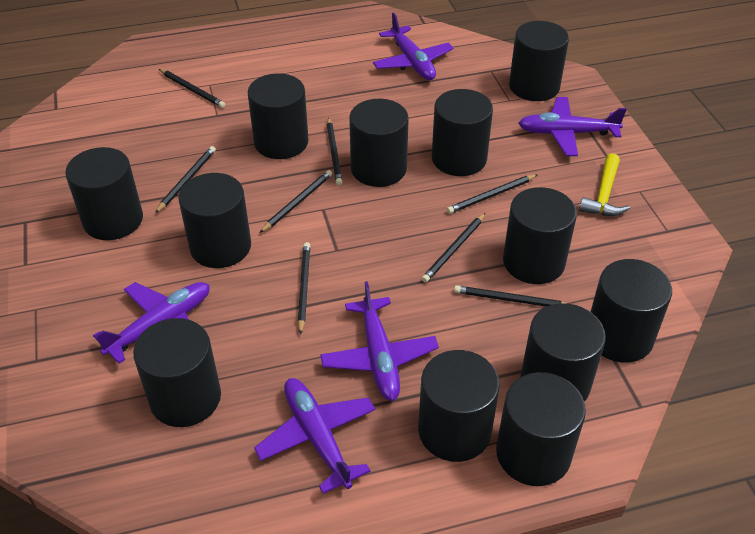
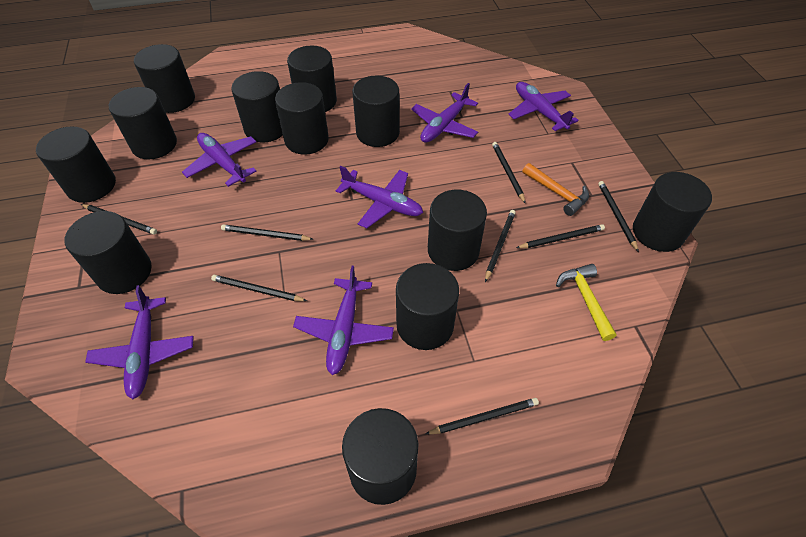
orange hammer: none = 0 -> [523,163,589,216] = 1
purple plane: [93,282,210,364] [254,378,376,494] [320,281,439,401] [373,13,454,80] [518,97,627,156] = 5 -> [85,285,194,399] [182,133,256,187] [293,266,394,375] [336,166,423,228] [411,83,478,143] [508,82,579,131] = 6

